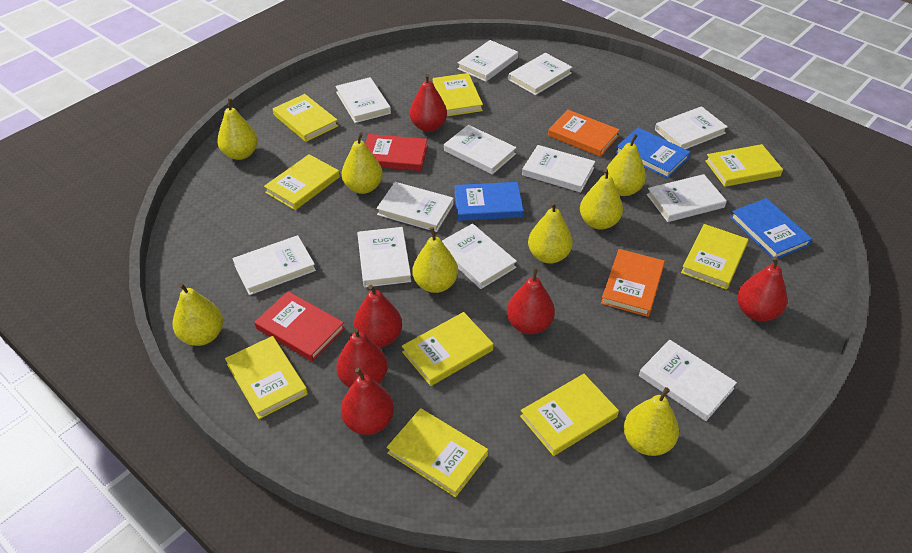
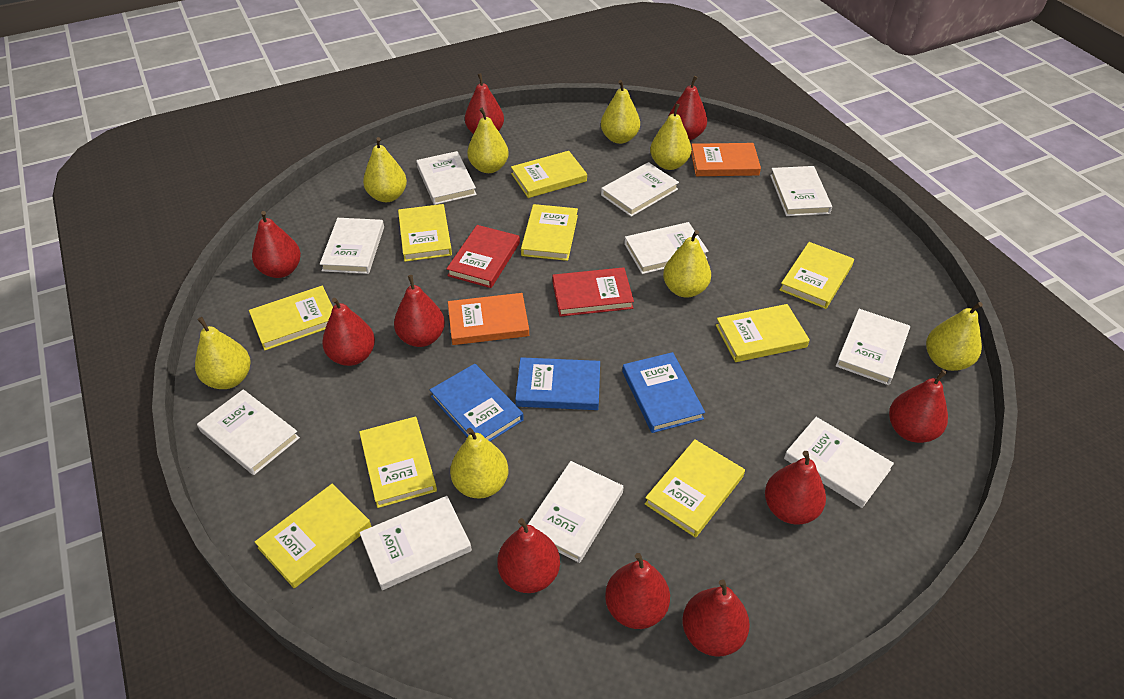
red pear: [336,328,388,388] [341,368,394,435] [353,285,402,347] [410,74,447,132] [507,267,555,334] [737,257,787,321] = 6 -> [252,211,301,278] [322,298,375,366] [394,275,445,347] [465,73,504,134] [497,518,560,593] [605,553,670,629] [668,76,707,140] [682,579,750,657] [765,451,826,524] [889,370,948,443] = 10
white book: [232,235,316,295] [335,77,391,123] [357,227,411,288] [376,182,454,232] [442,223,517,289] [444,125,517,175] [458,40,518,82] [508,53,572,95] [522,145,595,193] [639,340,737,421] [647,174,727,222] [655,106,728,149] = 12 -> [197,389,300,475] [320,218,384,274] [359,496,472,590] [416,151,477,205] [528,461,623,563] [601,162,679,217] [624,222,708,274] [770,166,832,216] [784,417,894,508] [836,309,910,385] = 10

